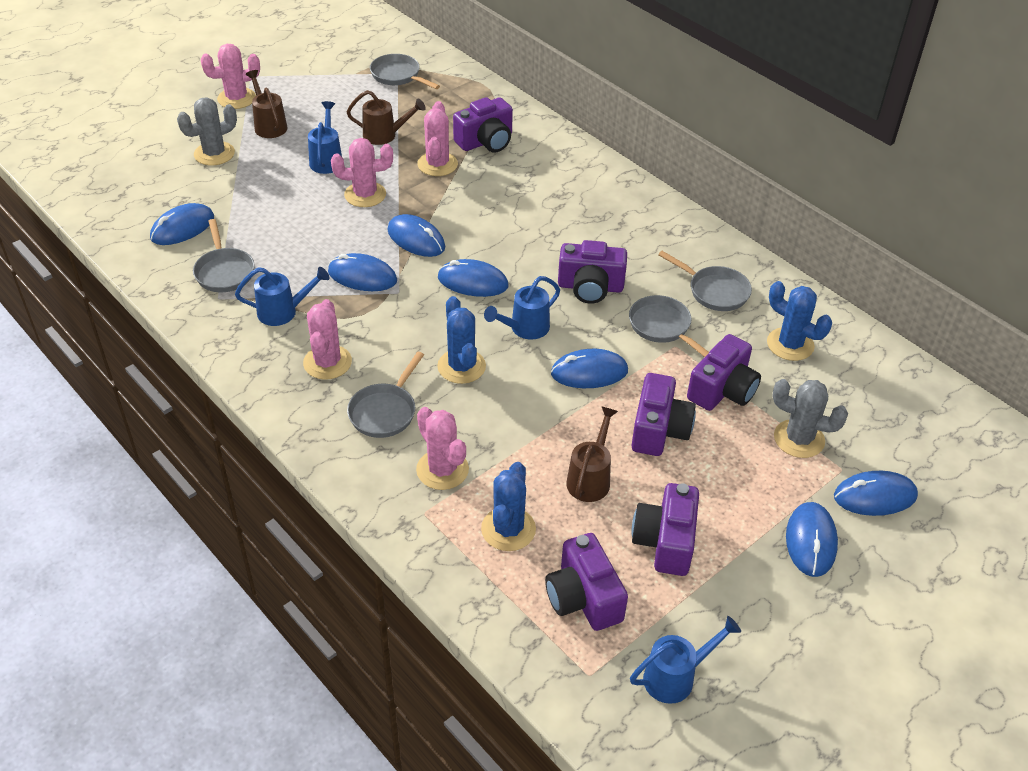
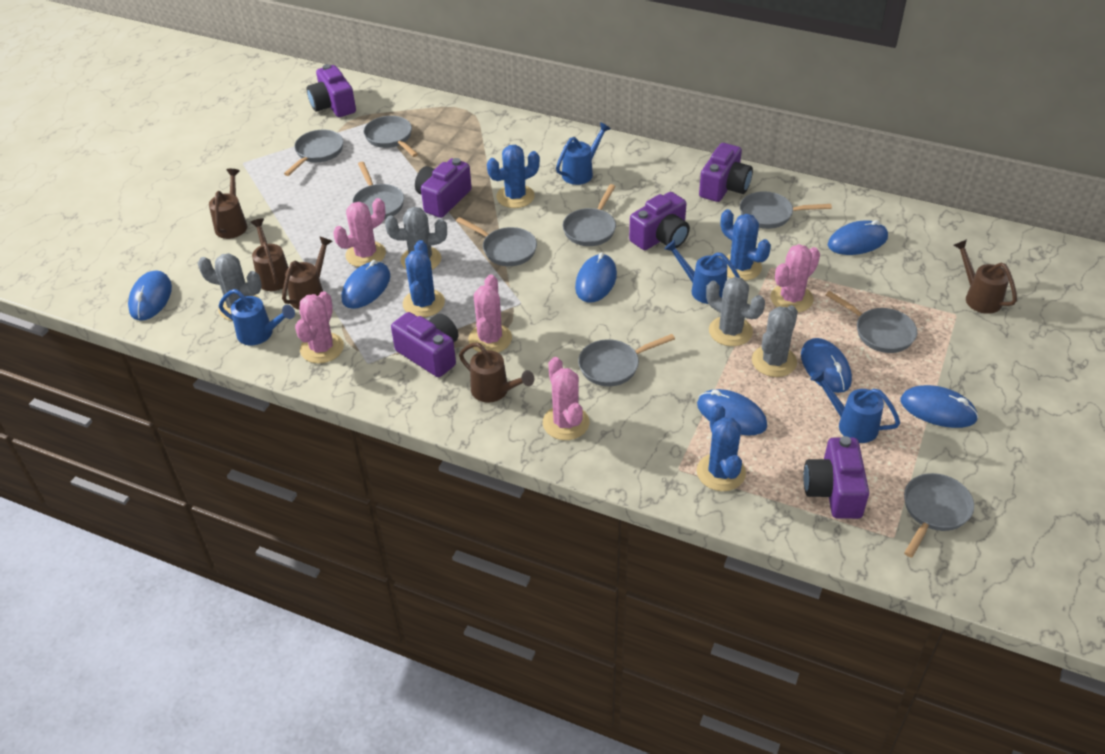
blue cactus: [437,296,486,384] [481,462,536,551] [767,281,832,361] = 3 -> [403,240,445,317] [487,145,540,208] [697,404,746,491] [721,209,771,281] = 4
brown watering can: [246,70,287,138] [347,90,426,145] [566,406,618,502] = 3 -> [209,169,247,239] [250,218,289,291] [282,236,333,310] [459,342,534,403] [953,239,1017,314] = 5
grey cactus: [177,98,237,166] [772,379,848,458] = 2 -> [198,253,262,321] [385,207,447,270] [706,277,765,346] [752,305,798,377] = 4
grey pan: [193,219,255,292] [347,352,424,438] [370,54,440,89] [629,295,709,357] [658,251,752,311] = 5 -> [284,130,344,176] [352,162,404,219] [364,116,418,157] [456,217,537,266] [563,184,616,246] [578,334,675,386] [740,191,832,229] [826,291,917,353] [904,473,974,558] = 9

